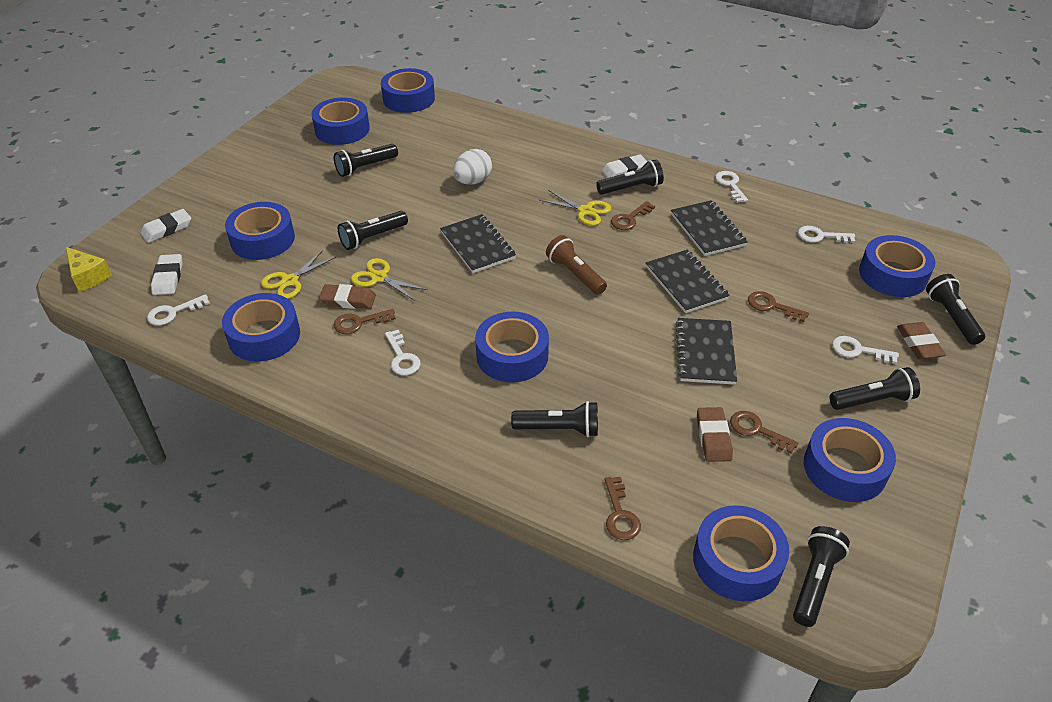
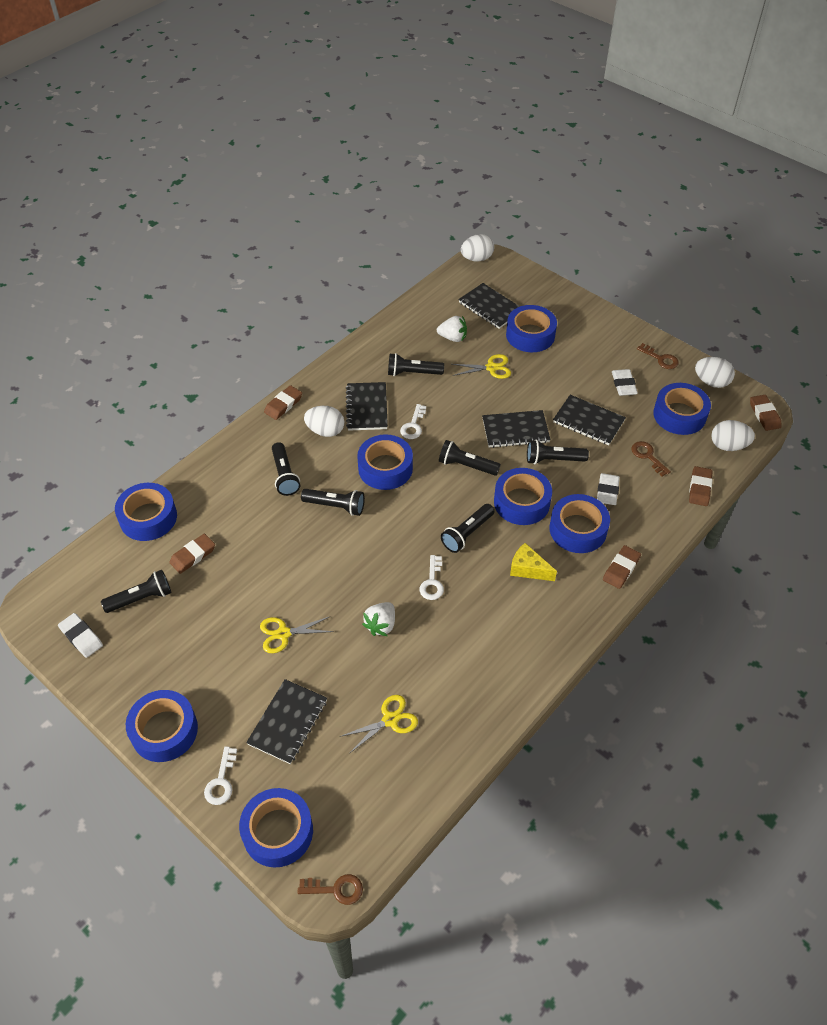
black notebook: [440,214,516,273] [646,250,730,313] [671,200,747,256] [676,318,737,385] = 4 -> [246,679,327,764] [346,382,388,431] [458,283,520,329] [482,410,551,448] [553,395,626,445] = 5
brown eraser: [319,284,376,309] [697,407,733,462] [897,322,946,359] = 3 -> [169,534,215,574] [264,385,302,420] [603,545,641,589] [689,466,713,506] [750,395,781,431] = 5
brown flashlight: [546,235,607,295] = 1 -> none = 0
brown key: [333,309,396,334] [605,477,641,540] [611,201,655,230] [730,411,799,453] [748,291,809,322] = 5 -> [298,874,363,905] [631,441,671,476] [637,343,679,369] = 3
white egg: [453,149,492,184] = 1 -> [304,406,344,437] [461,234,494,262] [695,357,735,388] [712,420,755,451] = 4
white key: [147,294,210,326] [385,330,421,375] [715,171,748,203] [798,226,855,243] [832,336,899,364] = 5 -> [204,746,237,805] [400,404,427,439] [420,555,444,600] = 3
white strawberry: none = 0 -> [362,602,395,636] [437,316,467,342] = 2

